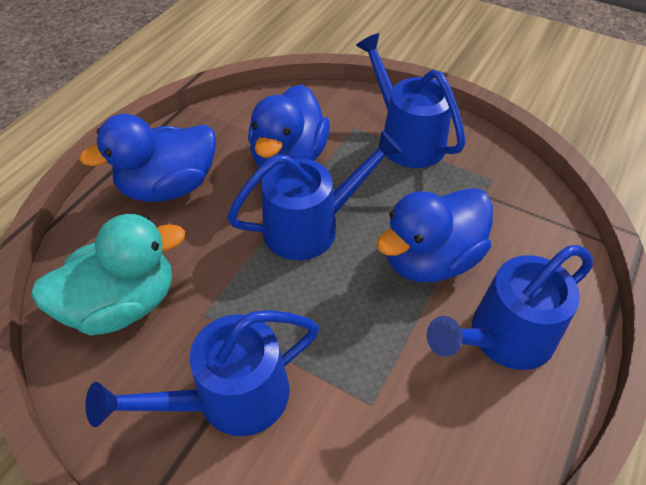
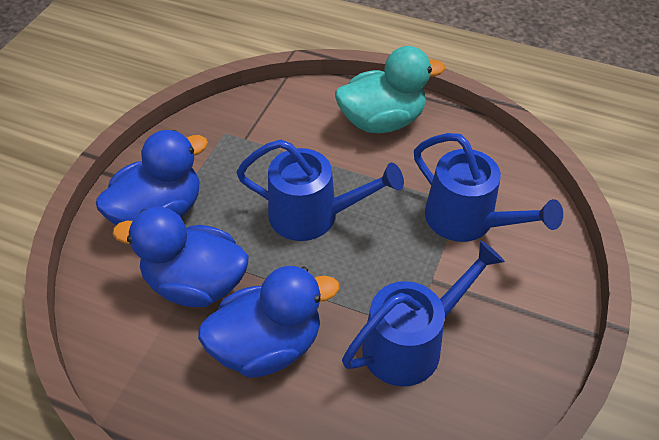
blue watering can: [86,310,319,436] [227,130,403,260] [356,33,465,168] [427,245,593,370] = 4 -> [236,139,404,241] [342,240,505,386] [414,133,563,242] = 3

